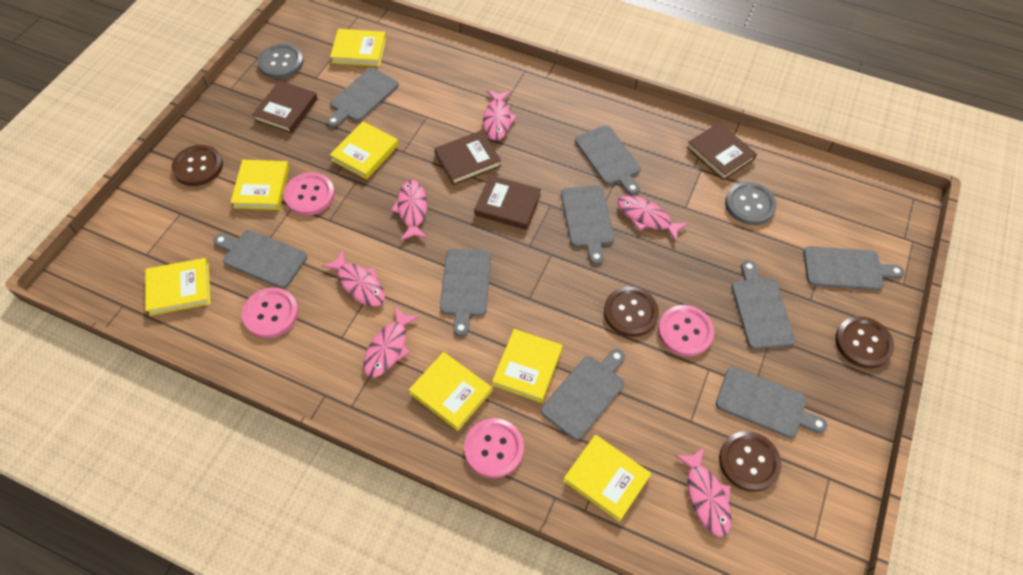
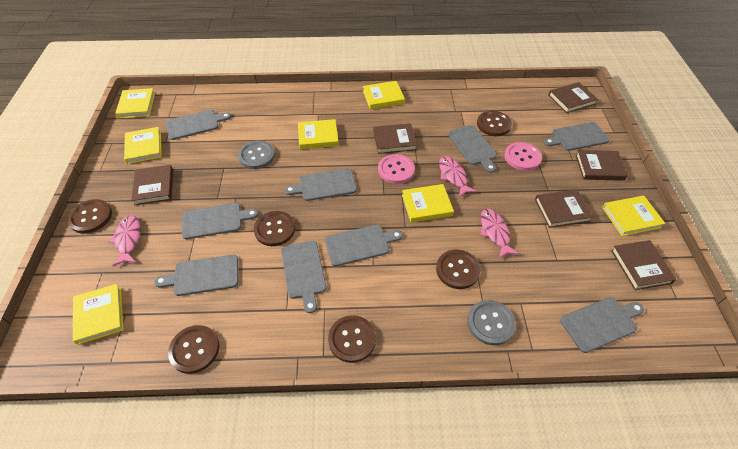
brown book: [252,80,318,134] [434,130,502,185] [474,175,541,230] [686,122,757,181] = 4 -> [131,165,173,205] [373,123,417,154] [535,189,593,228] [548,82,598,113] [576,150,628,181] [611,240,676,290] = 6
brown button: [172,145,223,186] [604,286,659,337] [719,431,782,492] [835,316,894,368] = 4 -> [67,199,112,234] [168,325,219,374] [254,211,295,246] [328,315,376,363] [436,250,480,289] [477,111,512,136] = 6
pink button: [242,288,298,338] [283,172,335,215] [464,418,524,478] [658,305,714,357] = 4 -> [378,154,415,184] [504,142,542,171] = 2
pink fish: [322,250,385,306] [363,306,420,378] [391,180,427,241] [483,90,517,141] [617,195,689,242] [675,448,732,537] = 6 -> [109,215,141,266] [439,156,477,197] [480,209,520,258] = 3

